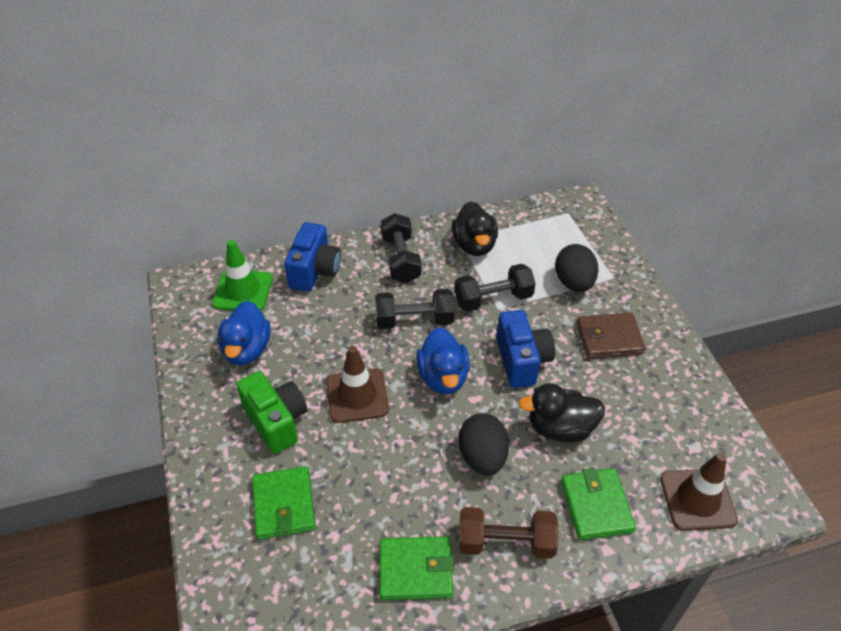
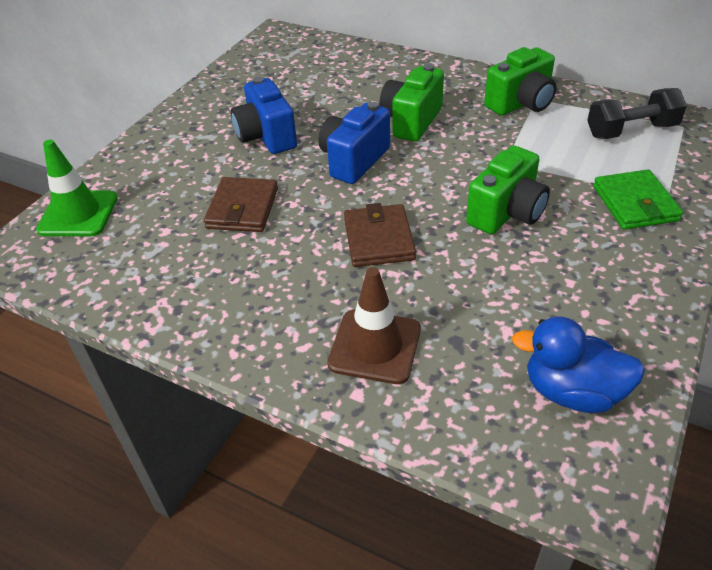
black duck: [452,201,498,256] [518,383,605,442] = 2 -> none = 0
black dumbbell: [375,289,455,329] [381,213,421,283] [455,264,536,312] = 3 -> [587,88,687,139] = 1
black egg: [458,413,509,476] [555,244,599,292] = 2 -> none = 0
blue duck: [217,301,271,365] [416,327,470,394] = 2 -> [512,316,645,413] = 1
brown dumbbell: [459,507,559,559] = 1 -> none = 0
brown traffic cone: [326,346,389,423] [660,453,738,531] = 2 -> [327,267,421,384] = 1
brown wallet: [577,313,645,359] = 1 -> [204,177,278,232] [344,203,416,267] = 2
green camera: [236,371,307,454] = 1 -> [379,64,444,142] [466,146,550,234] [484,47,557,116] = 3
green wallet: [252,466,315,540] [380,537,454,600] [561,468,636,540] = 3 -> [593,169,683,230] = 1

